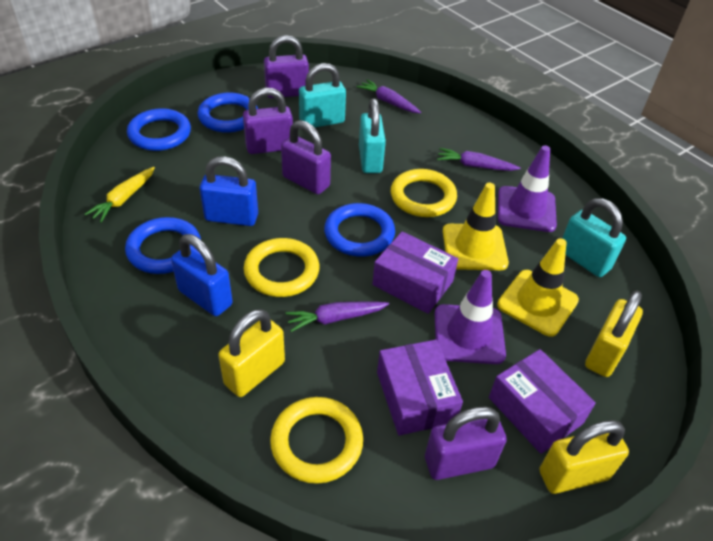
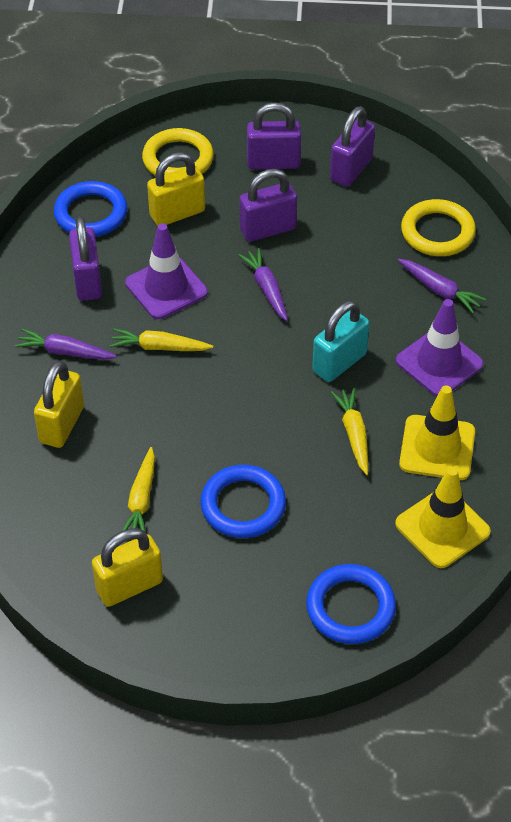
blue padlock: [171,234,233,316] [200,156,258,226] = 2 -> none = 0
blue ring: [125,217,201,274] [127,108,191,151] [198,93,258,133] [324,203,395,257] = 4 -> [54,181,127,237] [200,465,286,538] [306,564,396,644] = 3
purple box: [372,231,458,314] [377,340,463,436] [489,349,596,454] = 3 -> none = 0
turquoise padlock: [299,63,346,127] [359,98,386,173] [562,198,626,277] = 3 -> [312,301,370,382] = 1
yellow carrot: [85,167,155,223] = 1 -> [110,328,213,351] [122,447,155,532] [331,388,368,475] = 3
yellow ring: [244,238,319,297] [270,397,363,484] [391,169,457,217] = 3 -> [142,128,214,175] [401,199,476,256] = 2

